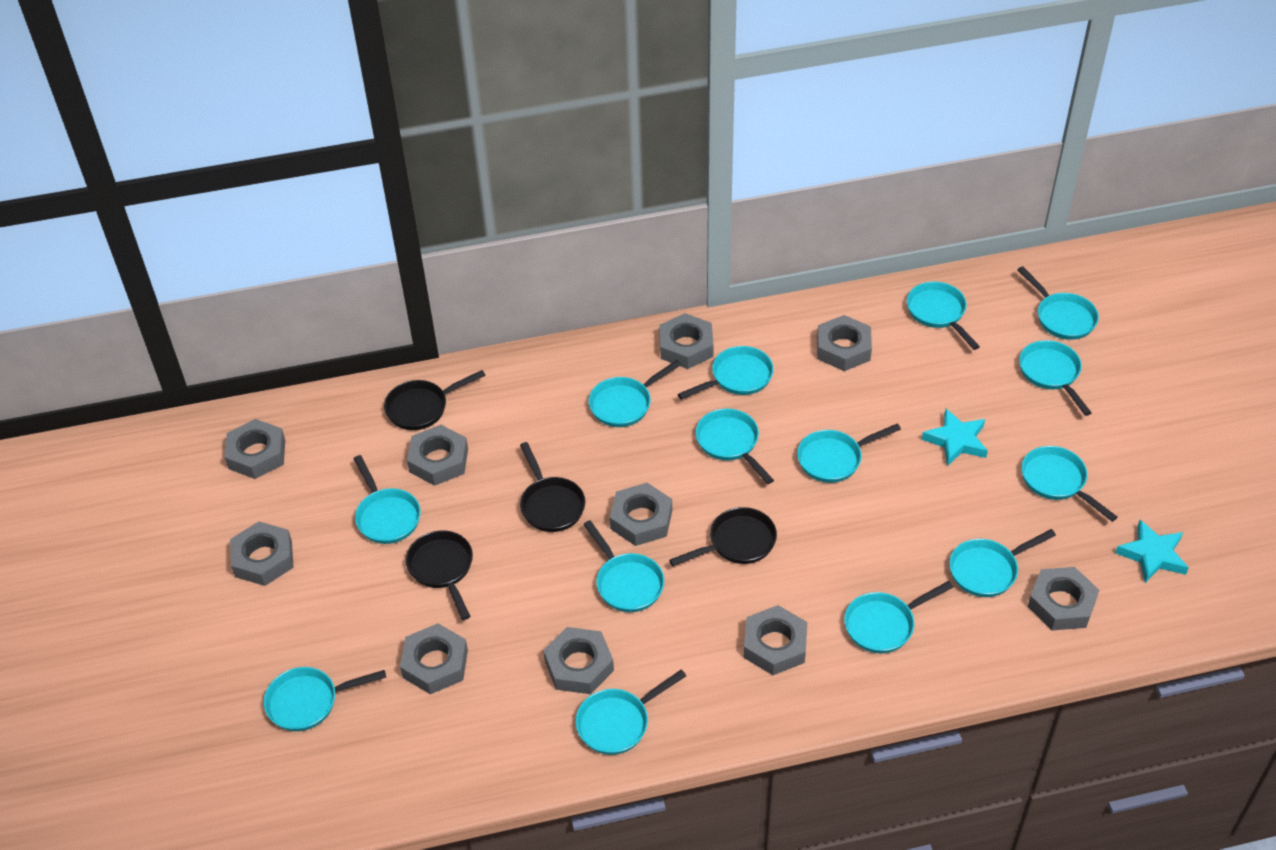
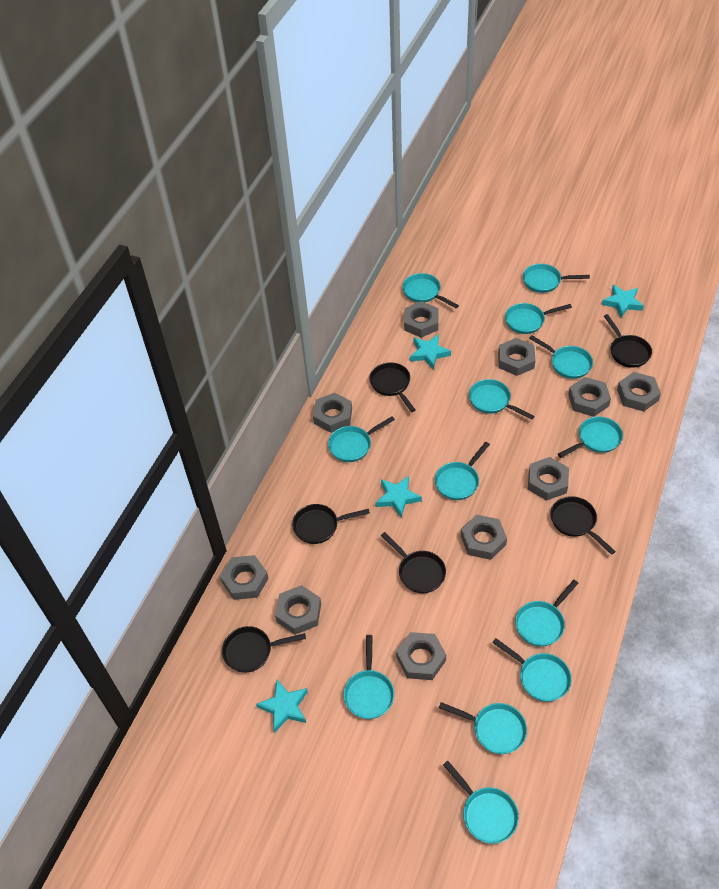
black pan: [384,370,486,430] [406,530,473,620] [520,442,585,532] [669,507,777,566] = 4 -> [222,626,306,673] [292,504,370,544] [369,362,415,412] [381,532,446,593] [550,496,616,555] [604,314,652,368] = 6
turquoise pan: [264,667,386,731] [354,455,421,544] [575,669,686,755] [583,520,664,612] [589,360,682,427] [678,346,774,400] [695,408,774,484] [797,423,901,483] [844,581,953,653] [907,282,980,350] [949,529,1056,597] [1017,266,1099,340] [1019,340,1092,416] [1021,446,1117,522] = 14 -> [328,416,395,462] [343,635,394,719] [402,273,459,308] [435,442,490,500] [439,702,527,754] [443,761,519,844] [469,379,534,420] [492,638,572,702] [505,303,572,334] [515,580,578,647] [523,264,590,293] [529,335,593,379] [558,416,623,458] = 13
turquoise star: [922,409,988,466] [1115,520,1189,583] = 2 -> [256,680,308,733] [376,476,422,518] [410,334,451,369] [602,285,644,318] = 4

